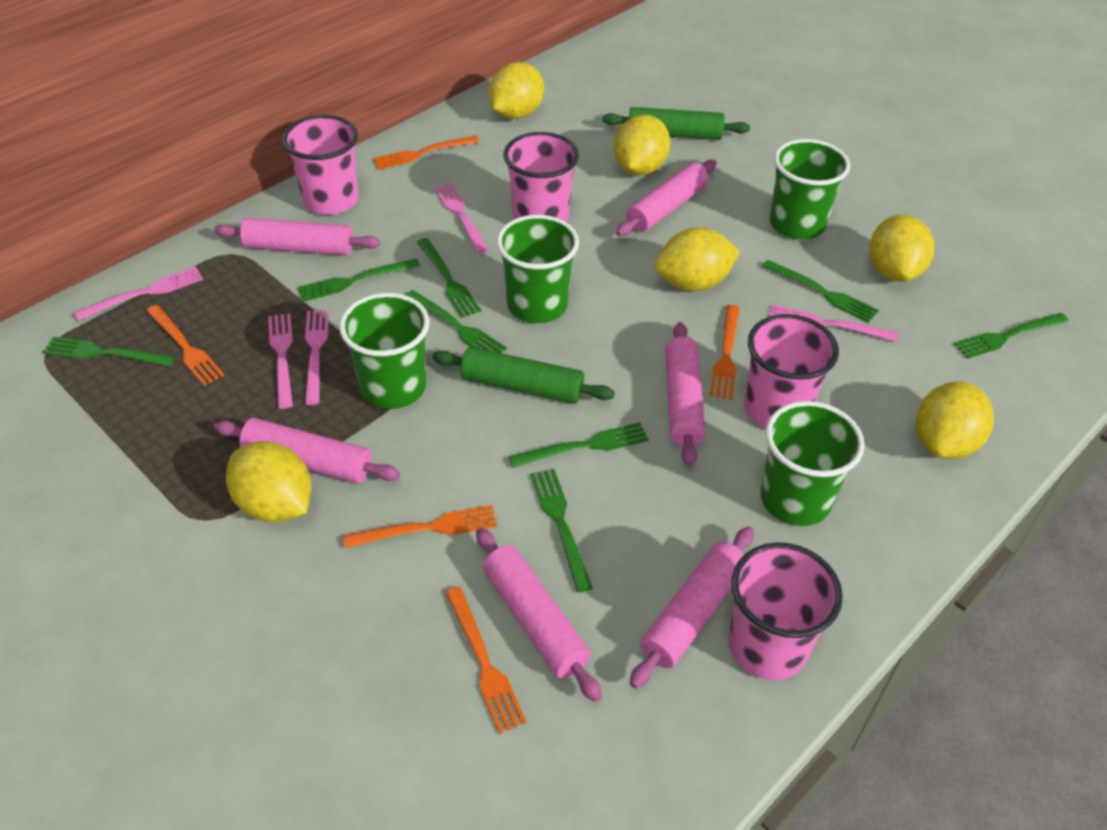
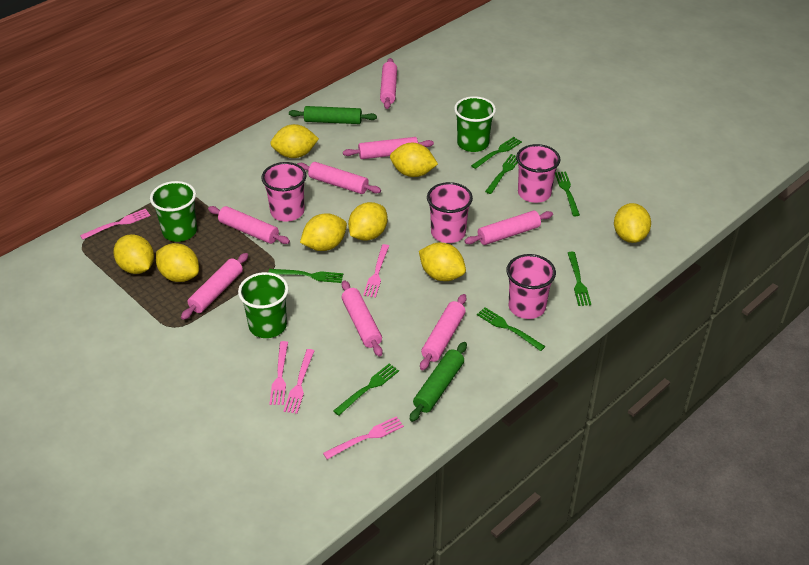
green cup: [339,293,430,409] [497,215,579,323] [760,401,865,526] [770,139,850,239] = 4 -> [150,181,197,242] [238,272,289,338] [454,96,496,152] = 3
green fork: [43,336,175,367] [297,258,420,302] [406,290,507,353] [417,238,481,318] [509,422,649,468] [531,469,593,593] [762,260,879,323] [954,313,1069,359] = 8 -> [269,269,343,283] [333,363,399,416] [471,137,522,169] [477,307,545,351] [485,154,518,194] [555,171,580,216] [568,252,591,306] = 7
orange fork: [146,305,225,386] [343,505,497,548] [373,135,480,170] [445,587,527,734] [709,305,740,400] = 5 -> none = 0
pink rolling pin: [214,418,400,483] [215,218,380,255] [476,528,602,702] [616,160,717,236] [630,526,754,688] [665,322,705,466] = 6 -> [181,253,248,320] [208,206,290,244] [297,162,381,194] [342,280,383,357] [343,137,434,159] [380,58,397,109] [420,294,466,370] [464,211,553,245] = 8
yellow lemon: [226,441,311,523] [489,62,544,119] [614,115,670,175] [655,227,740,291] [869,215,934,282] [916,381,994,459] = 6 -> [113,234,154,274] [156,243,199,282] [270,124,319,158] [300,213,347,251] [348,202,388,241] [390,143,438,177] [419,242,466,281] [614,203,651,243] = 8

